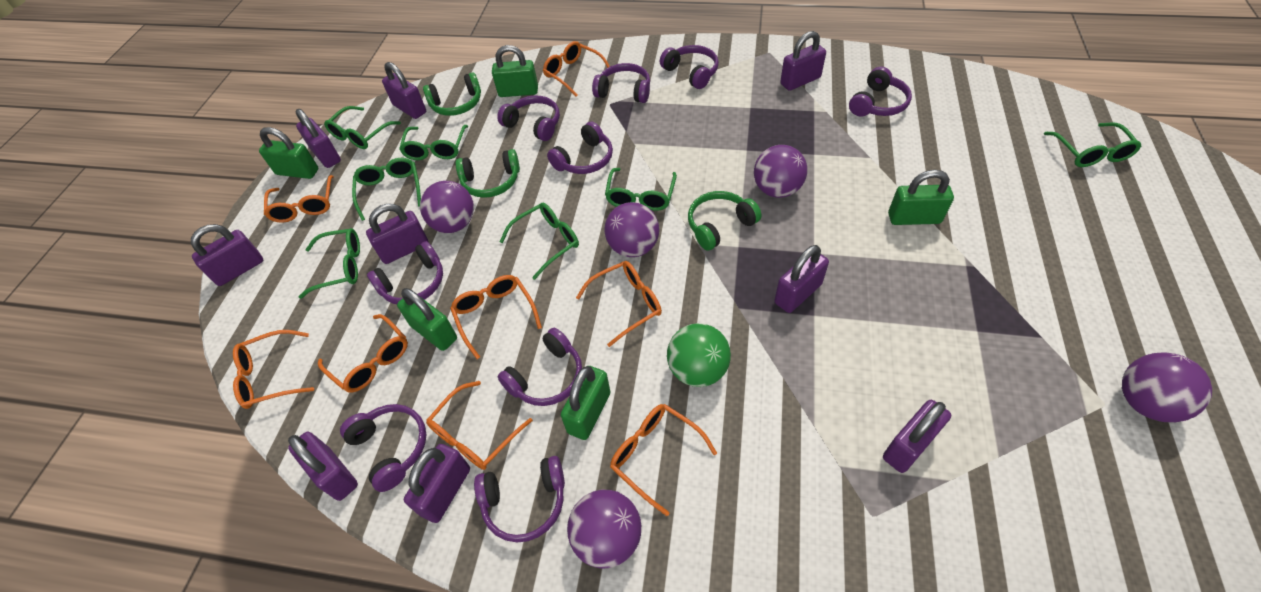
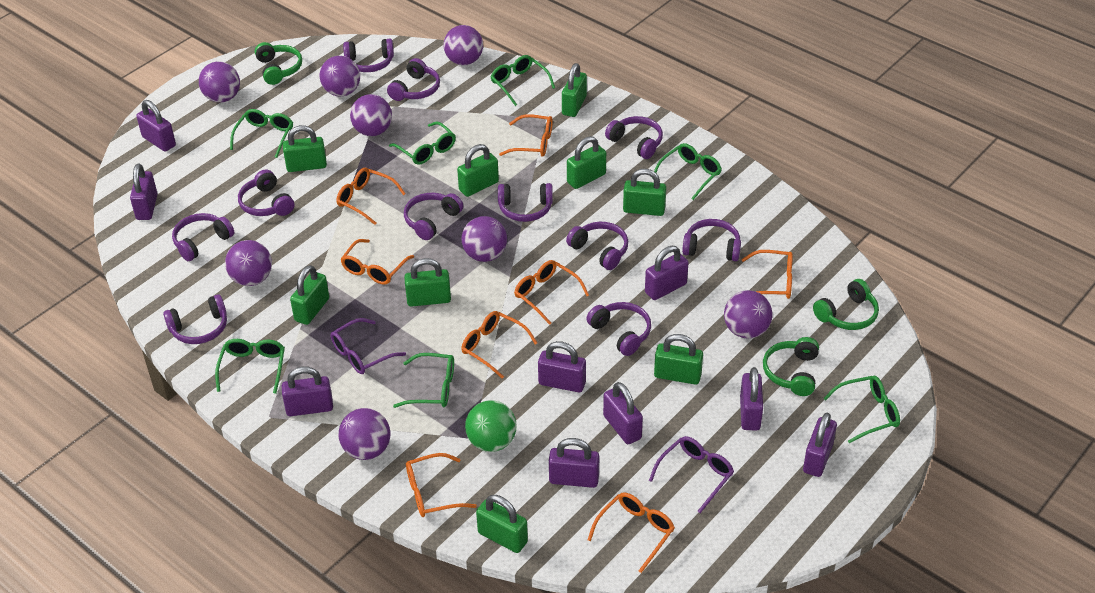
green padlock: [259,127,319,179] [397,288,457,351] [492,45,538,97] [561,366,611,440] [888,170,954,225] = 5 -> [283,125,327,172] [290,265,329,325] [404,258,451,307] [457,144,499,197] [476,495,528,553] [562,63,587,117] [567,136,606,189] [623,169,666,216] [654,334,703,385] = 9
purple ball: [420,181,474,233] [567,490,641,569] [604,202,659,257] [754,145,807,198] [1122,352,1212,422] = 5 -> [199,62,240,102] [225,240,272,286] [320,56,360,97] [339,408,390,460] [350,94,392,136] [444,25,483,65] [462,216,507,262] [724,290,772,339] = 8
purple glasses: none = 0 -> [331,318,406,374] [649,436,734,513] = 2
purple headphones: [340,404,426,492] [367,241,443,304] [474,456,565,542] [497,96,560,141] [498,328,582,406] [547,121,613,174] [592,63,650,103] [660,45,719,89] [849,67,912,117] = 9 -> [163,294,227,344] [172,213,234,261] [238,170,294,216] [343,39,394,72] [387,58,440,101] [404,193,463,240] [498,183,553,222] [566,222,628,270] [586,302,651,356] [605,116,663,159] [682,219,741,261] = 11

